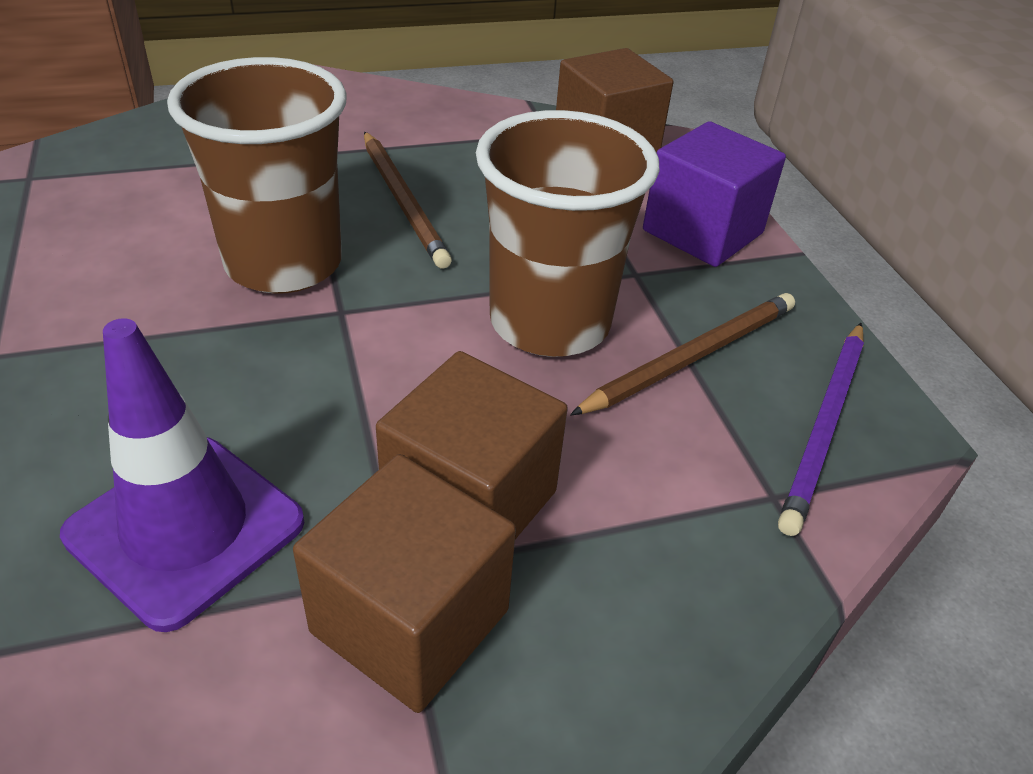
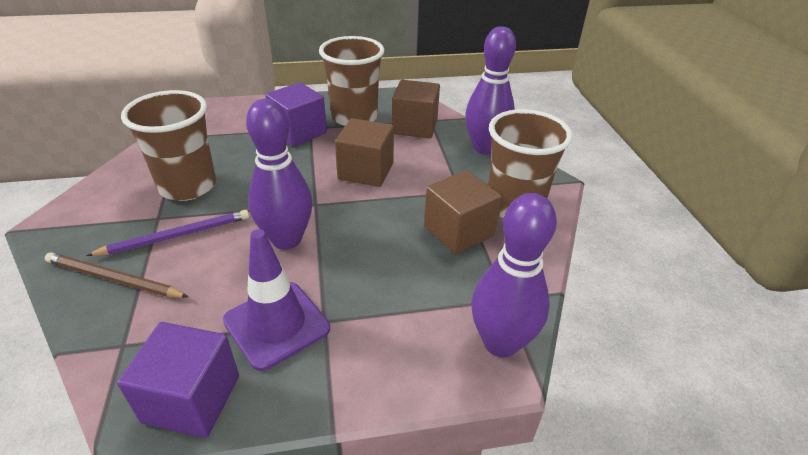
brown cup: [167,57,347,294] [476,110,659,357] = 2 -> [121,90,216,201] [319,36,384,127] [488,109,573,218] = 3
brown pencil: [364,132,452,269] [570,293,795,416] = 2 -> [45,252,188,298] = 1
purple bowling pin: none = 0 -> [246,99,312,250] [465,26,516,155] [471,193,557,358] = 3
purple cube: [643,121,786,267] = 1 -> [117,322,239,438] [265,82,327,147] = 2

